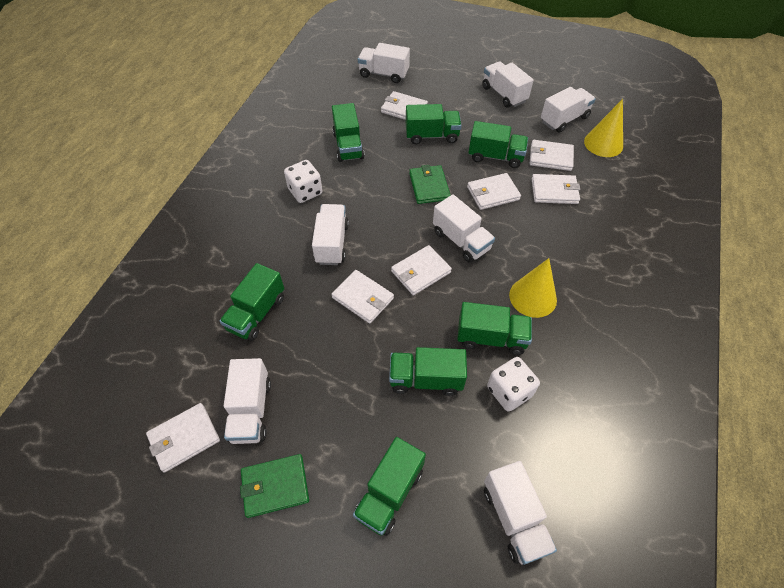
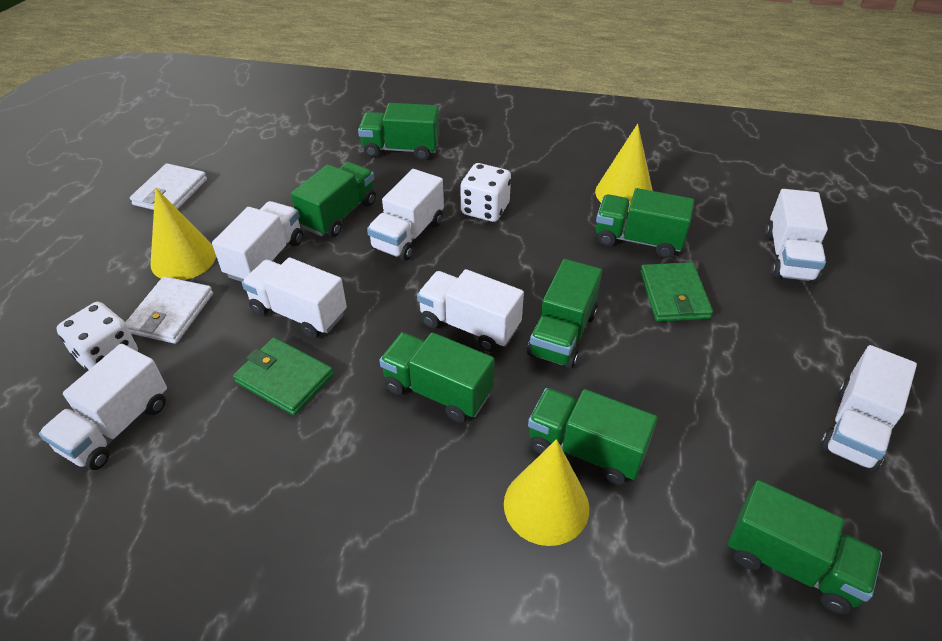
white wallet: [146,403,220,473] [331,270,394,324] [381,91,428,120] [391,245,452,295] [467,173,521,210] [530,140,574,171] [532,174,580,204] = 7 -> [125,276,213,344] [130,163,207,210] = 2
yellow cone: [509,258,557,318] [584,99,623,157] = 2 -> [150,188,216,280] [504,439,589,546] [595,124,653,212] = 3

